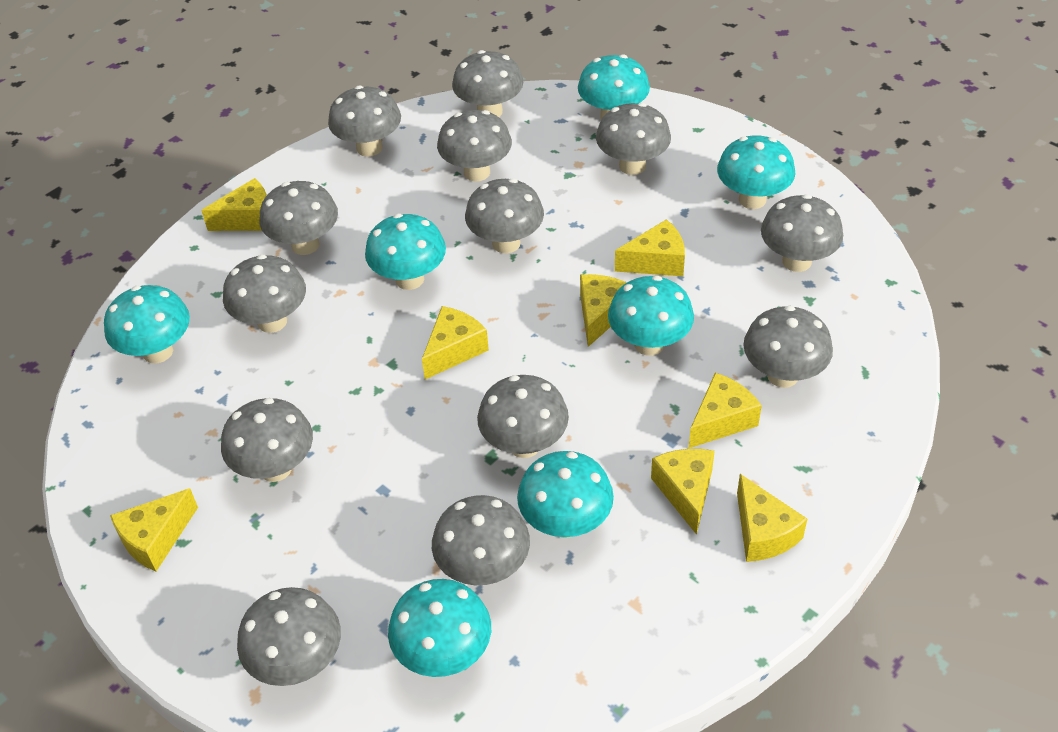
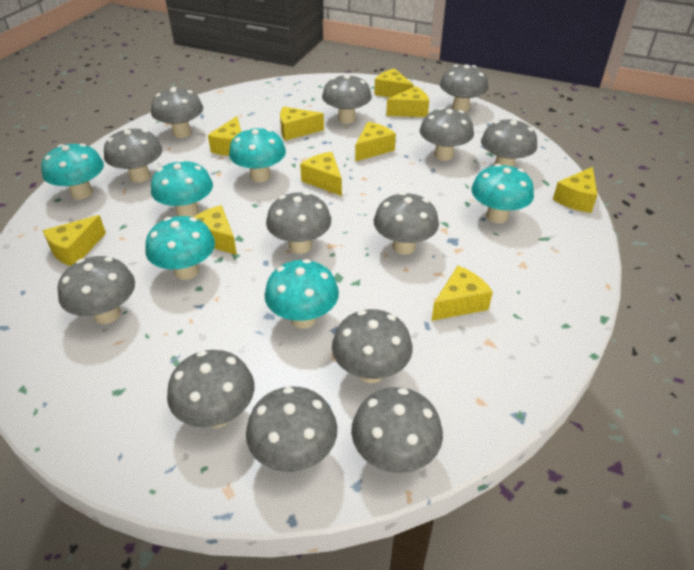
turquoise mushroom: [104,285,190,363] [365,214,446,290] [388,579,491,677] [517,451,614,538] [578,54,650,120] [608,276,694,356] [717,135,795,209] = 7 -> [42,143,104,200] [145,216,215,280] [151,159,213,217] [229,128,286,182] [264,259,339,329] [471,164,534,223] = 6
yellow cheese: [110,488,198,571] [201,178,267,231] [422,306,489,379] [580,274,627,347] [615,219,685,276] [651,449,715,535] [689,373,762,448] [737,474,807,562] = 8 -> [43,215,106,266] [194,205,237,255] [208,116,241,156] [280,107,324,141] [300,152,342,196] [355,122,396,162] [374,68,414,98] [386,86,429,117] [431,266,493,321] [553,167,597,213] = 10

